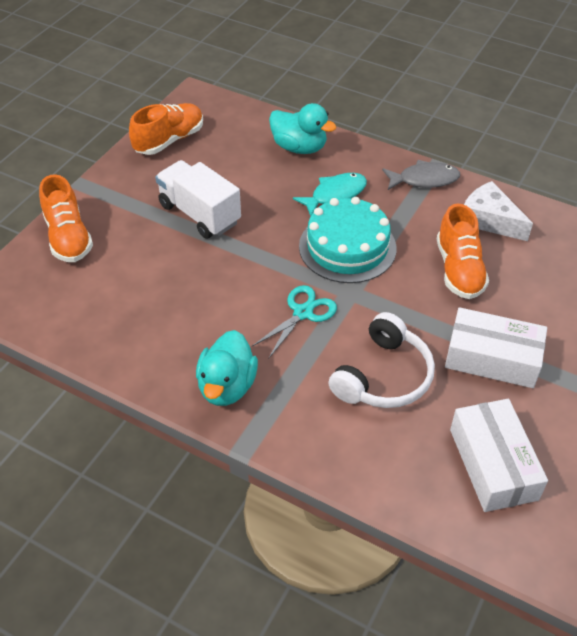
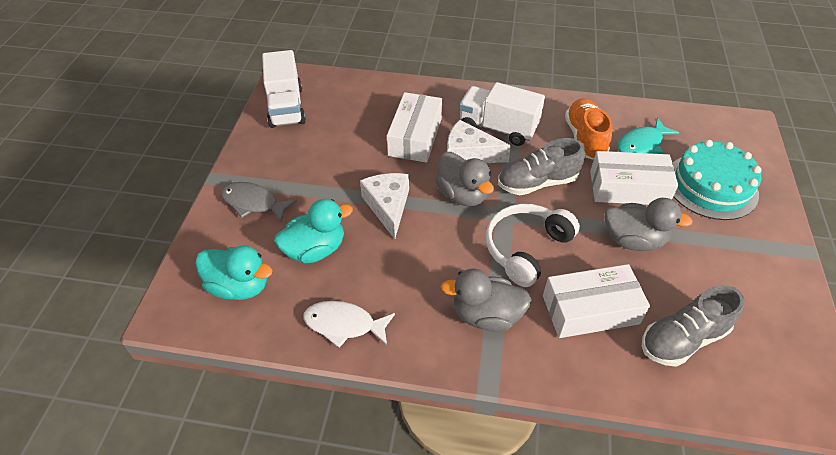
grey duck: none = 0 -> [435,152,494,206] [441,269,532,332] [604,198,693,251] = 3
grey shoe: none = 0 -> [498,138,585,195] [642,285,745,367] = 2
orange shoe: [39,174,93,262] [129,103,203,155] [437,203,489,299] = 3 -> [565,98,613,160] = 1
turquoise scissors: [251,285,337,358] = 1 -> none = 0
white box: [445,307,547,388] [450,399,548,512] = 2 -> [387,92,442,163] [543,264,650,338] [590,151,678,205] = 3
white cheese: [464,181,533,241] = 1 -> [360,173,409,239] [447,120,511,163] = 2
white fish: none = 0 -> [303,301,395,348] = 1
white truck: [155,160,241,239] = 1 -> [262,50,306,128] [459,82,545,146] = 2

